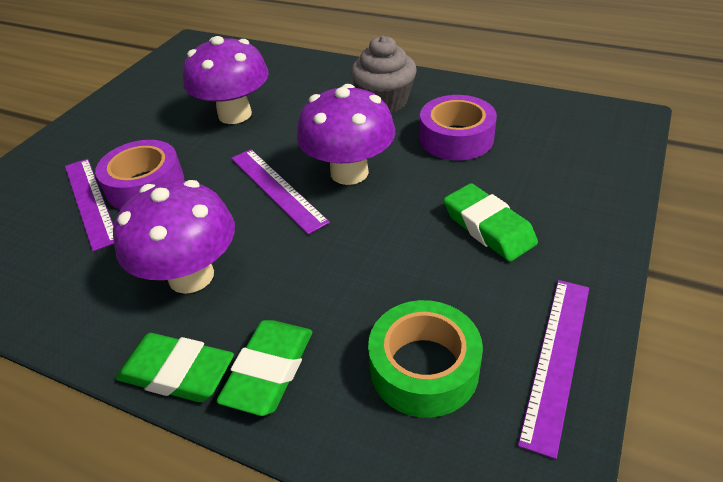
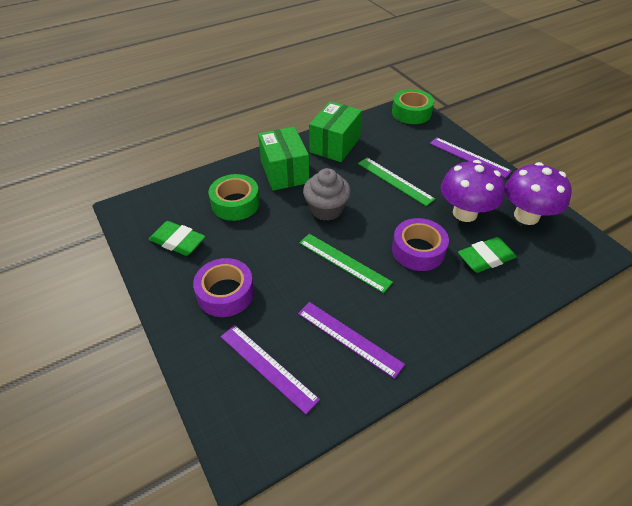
green box: none = 0 -> [258,127,309,191] [309,101,362,162] = 2
green eraser: [116,333,234,402] [216,320,312,416] [444,183,538,262] = 3 -> [149,221,206,256] [458,237,516,273] = 2
green ruler: none = 0 -> [299,234,393,293] [358,158,435,206] = 2
green tape: [368,300,483,418] = 1 -> [209,174,260,221] [392,89,434,124] = 2
purple mushroom: [113,180,235,294] [183,36,269,124] [297,84,395,185] = 3 -> [441,160,505,222] [505,162,572,225] = 2

